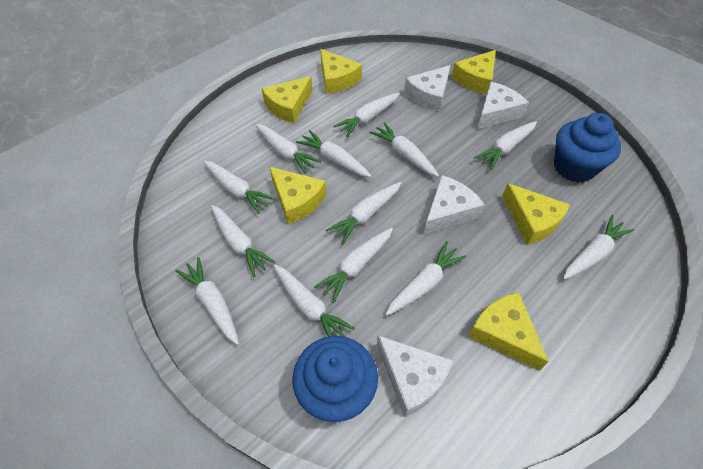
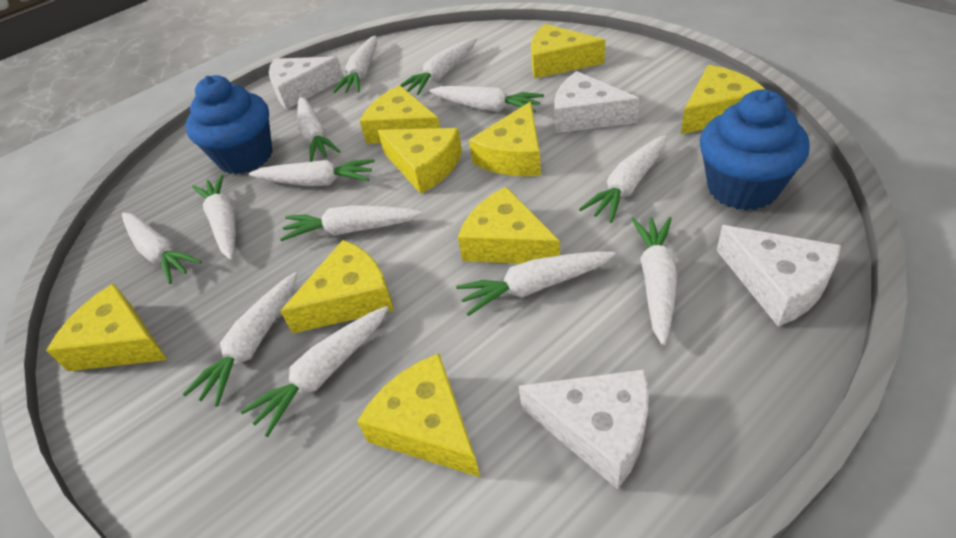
yellow cheese: [261,76,313,123] [269,167,327,224] [320,49,362,94] [451,50,496,94] [468,292,549,371] [502,183,570,245] = 6 -> [46,283,168,371] [280,240,394,333] [357,353,480,477] [360,85,440,144] [378,128,462,194] [458,187,560,264] [469,102,541,176] [531,24,605,78] [681,65,766,134] = 9

